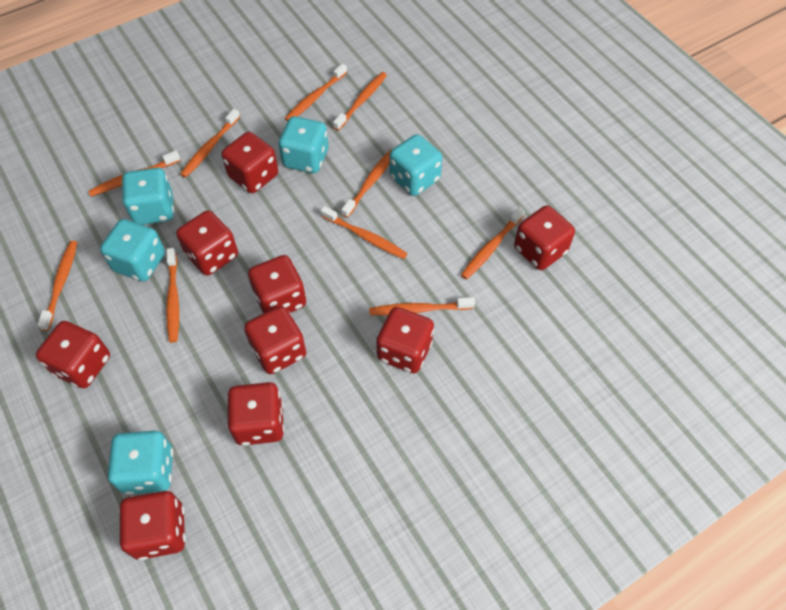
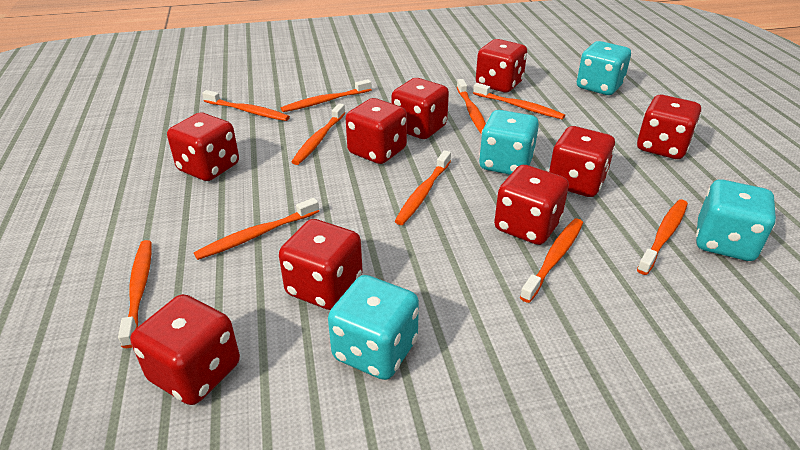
turquoise dice: [100,219,165,281] [108,431,173,495] [122,168,174,225] [279,116,329,173] [389,134,442,196] = 5 -> [328,275,419,380] [479,110,539,175] [577,41,631,95] [696,180,776,261] = 4

